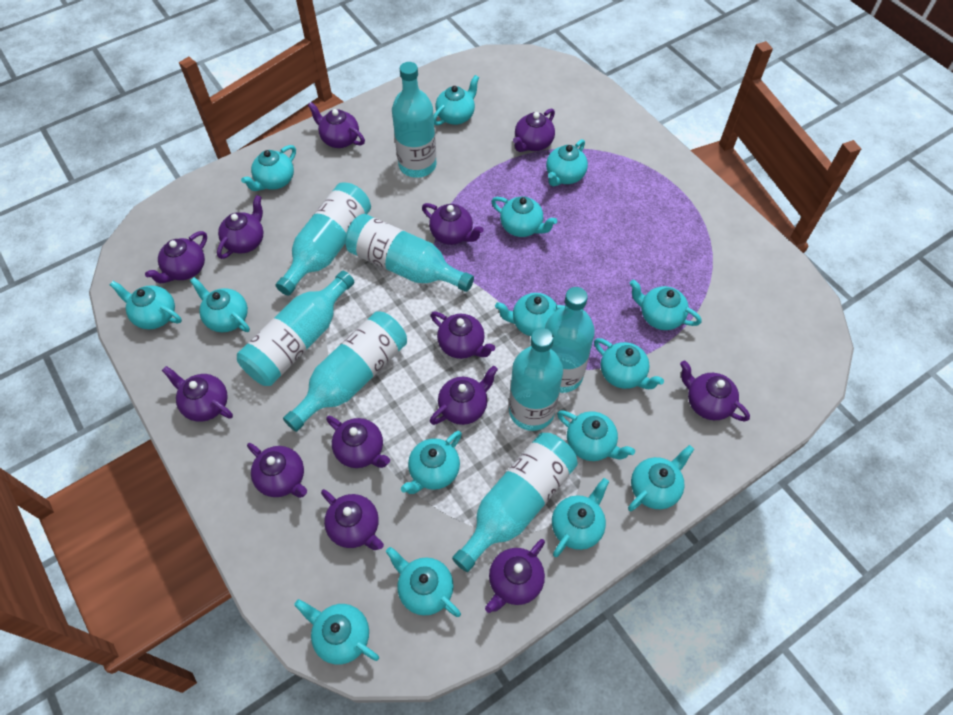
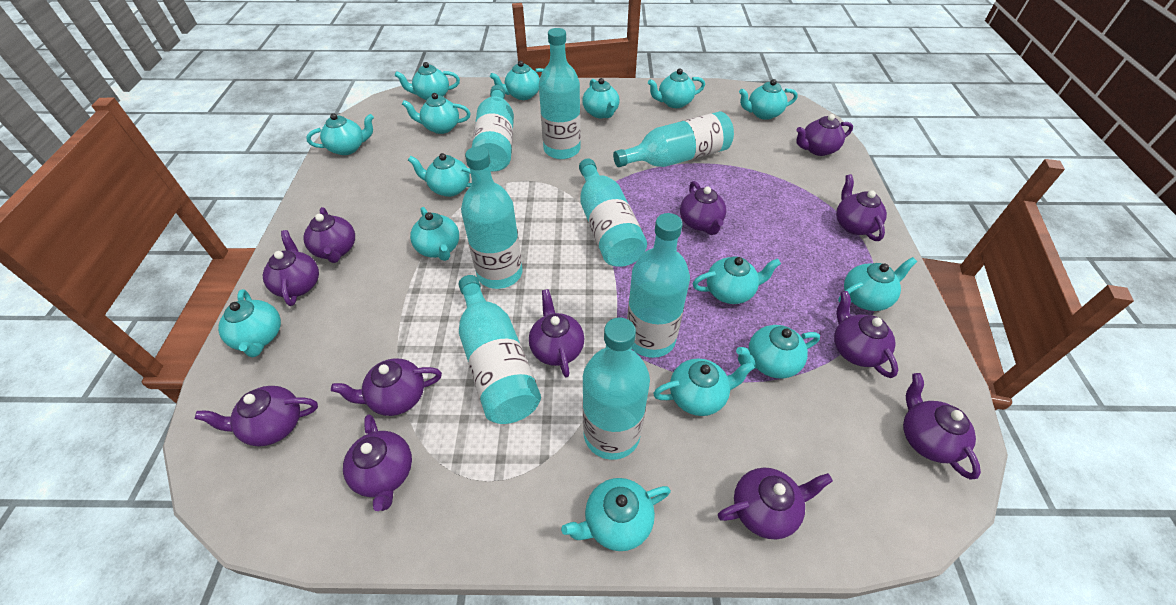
purple teapot: [145,231,207,284] [162,366,233,422] [217,195,264,259] [247,443,307,498] [308,102,365,148] [321,489,384,550] [326,416,390,468] [422,203,484,245] [430,366,498,425] [431,312,495,359] [485,539,545,613] [513,108,555,152] [680,360,750,421] = 13 -> [195,386,318,446] [263,230,319,306] [303,207,355,263] [331,358,442,416] [343,414,412,511] [529,289,584,377] [680,181,726,235] [718,468,833,540] [796,114,853,156] [834,291,898,378] [836,174,887,241] [903,373,981,480] = 12

